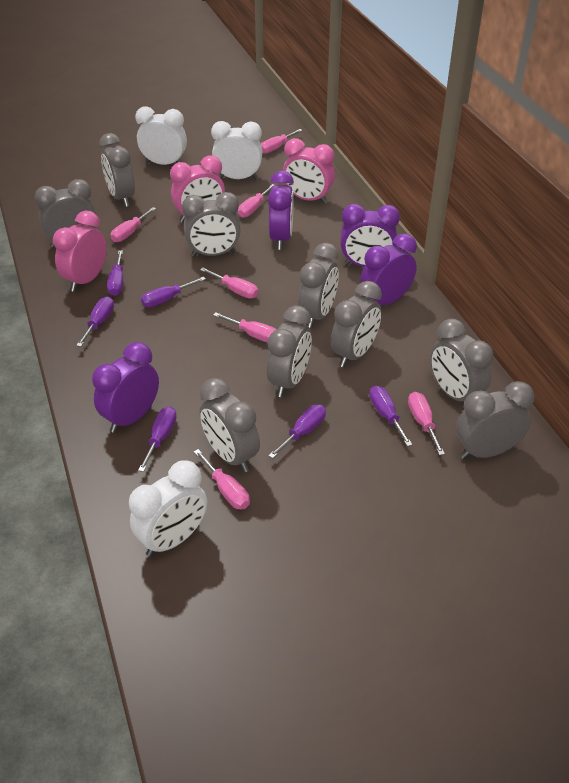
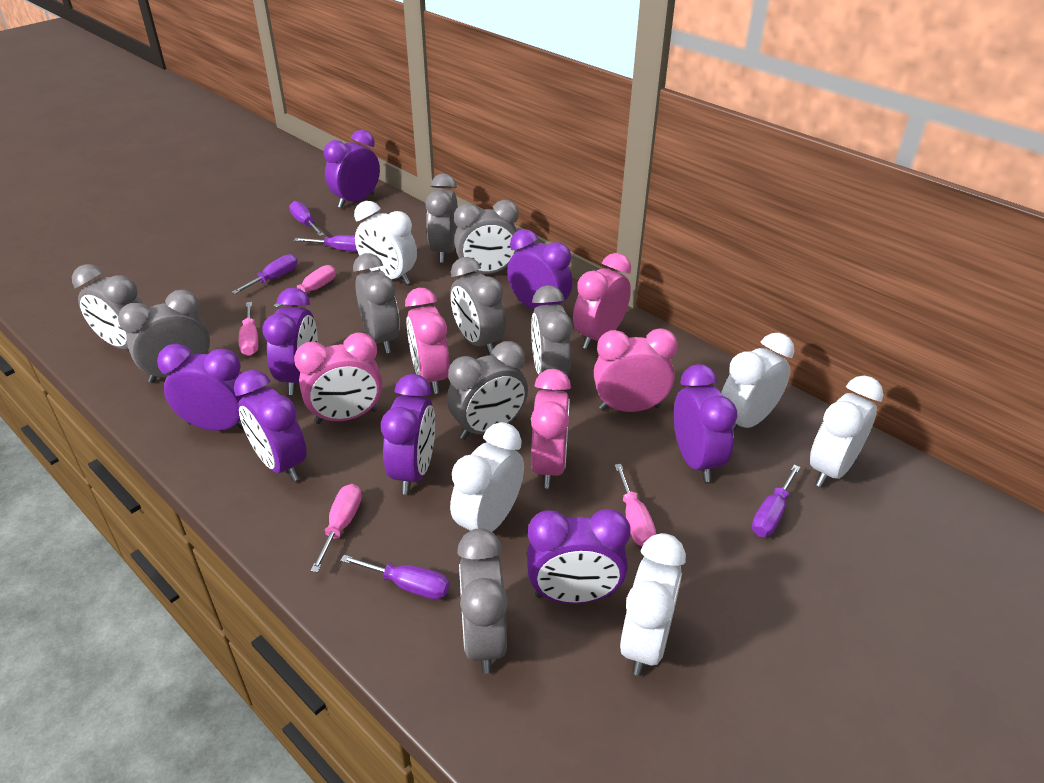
pink clock: [53,211,106,292] [170,155,225,223] [283,138,335,204] = 3 -> [294,332,382,424] [405,288,450,394] [531,369,571,488] [573,253,631,349] [594,328,678,412] = 5
pink screwdriver: [110,207,156,242] [194,449,250,509] [200,268,258,299] [213,312,277,343] [238,184,274,218] [261,129,303,154] [408,392,445,455] = 7 -> [239,302,258,356] [273,265,336,308] [310,484,362,573] [615,464,656,546] = 4
purple clock: [92,342,159,433] [268,170,294,250] [340,204,400,267] [360,233,417,305] = 4 -> [157,344,251,431] [234,370,307,482] [262,288,318,395] [324,130,380,208] [381,374,435,495] [507,229,573,310] [527,509,630,604] [674,364,738,482] = 8
purple screwdriver: [76,297,114,347] [107,250,123,296] [138,406,177,472] [141,276,206,308] [268,404,326,459] [369,386,413,447] = 6 -> [232,254,298,294] [289,201,324,236] [294,235,357,251] [340,555,449,599] [752,465,800,537] = 5
white clock: [129,461,207,557] [135,106,187,165] [211,121,263,180] = 3 -> [354,201,417,285] [450,422,524,532] [620,533,686,676] [721,333,795,432] [810,375,883,487] = 5

